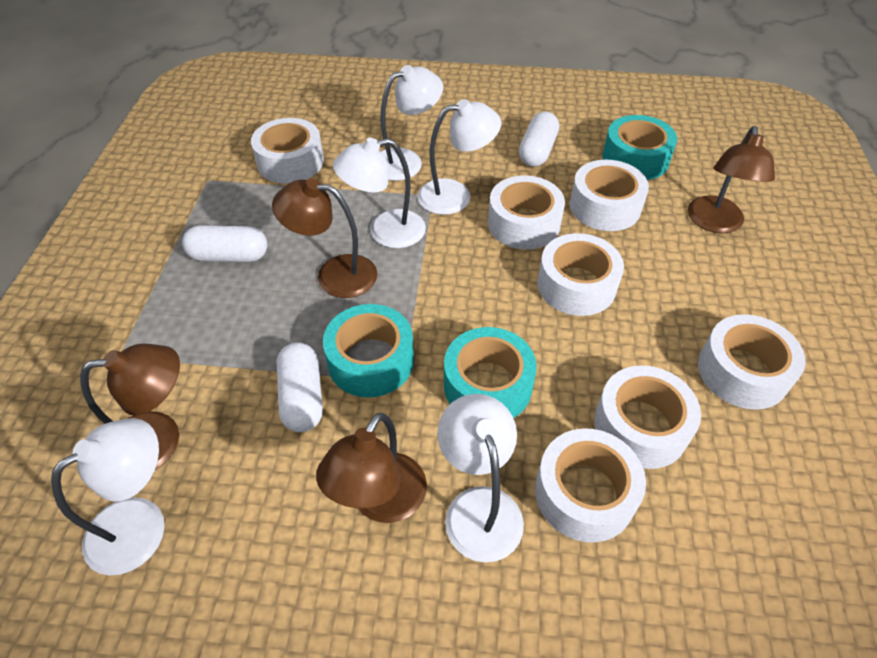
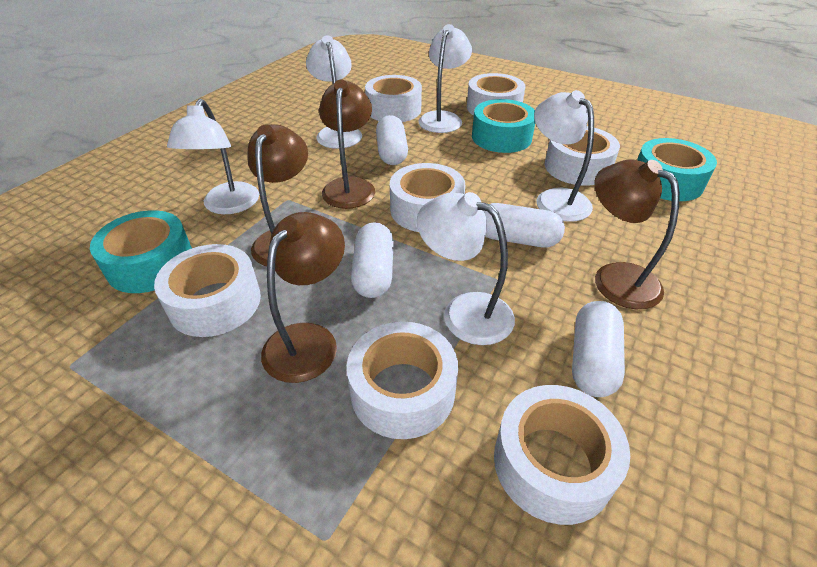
white capsule: [182,226,267,262] [277,342,323,432] [519,111,559,167] = 3 -> [351,222,394,298] [376,115,408,165] [483,203,565,248] [572,301,625,397] = 4

